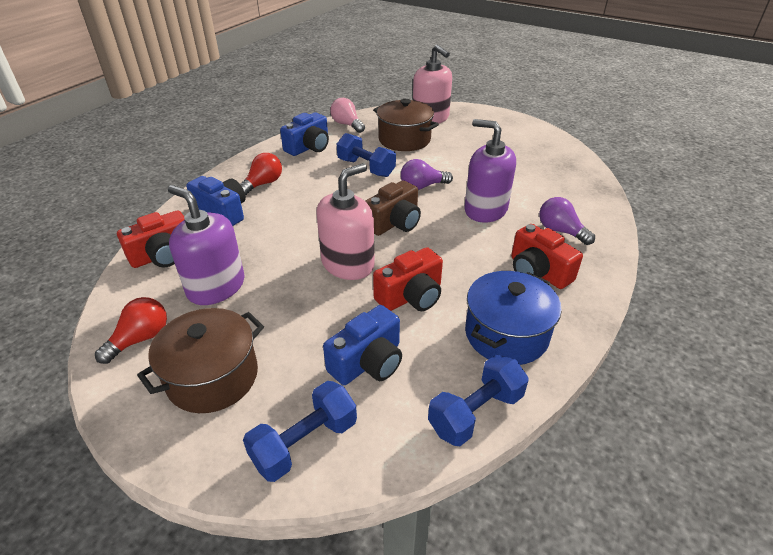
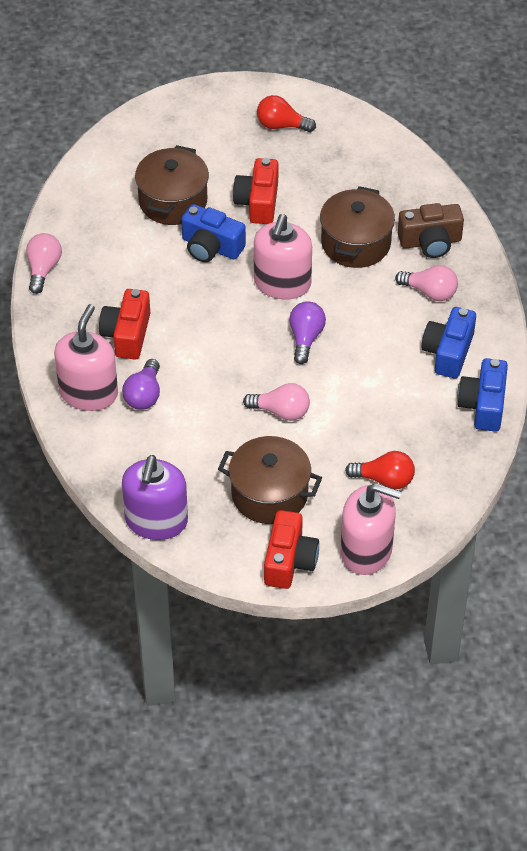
blue dumbbell: [243,381,357,482] [337,133,396,177] [428,355,529,446] = 3 -> none = 0
blue pot: [465,271,562,365] = 1 -> none = 0
brown pot: [137,308,264,413] [373,99,439,151] = 2 -> [135,145,209,225] [218,436,322,524] [320,186,395,268] = 3
pink light bulb: [330,98,365,133] = 1 -> [26,233,62,294] [243,383,310,421] [395,265,458,301] = 3
pink soap dispenser: [316,163,375,280] [413,45,452,124] = 2 -> [54,304,118,411] [254,214,312,299] [340,483,402,575] = 3
purple soap dispenser: [168,185,244,305] [465,119,516,223] = 2 -> [122,455,188,540] = 1

